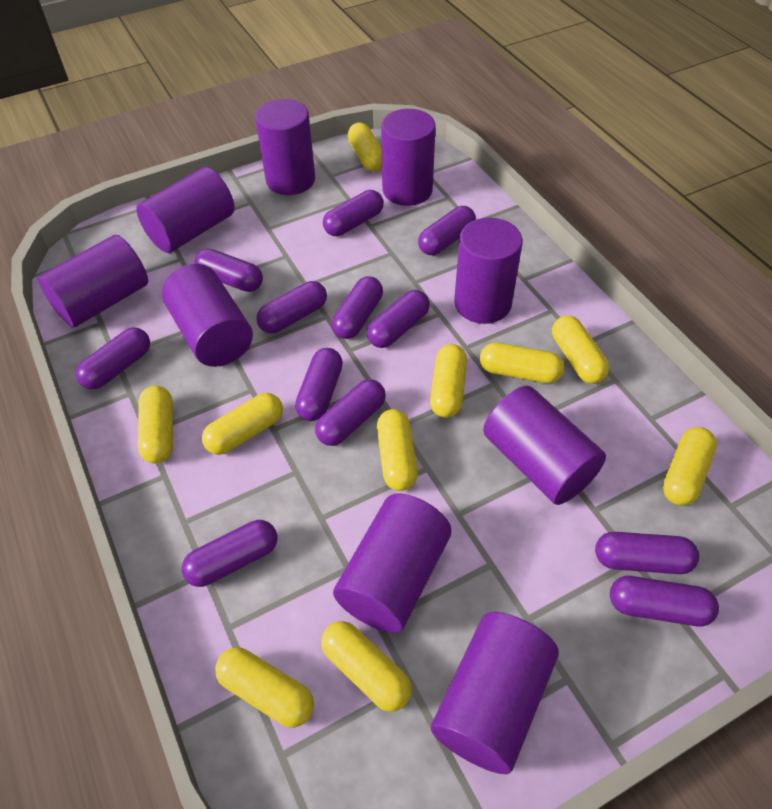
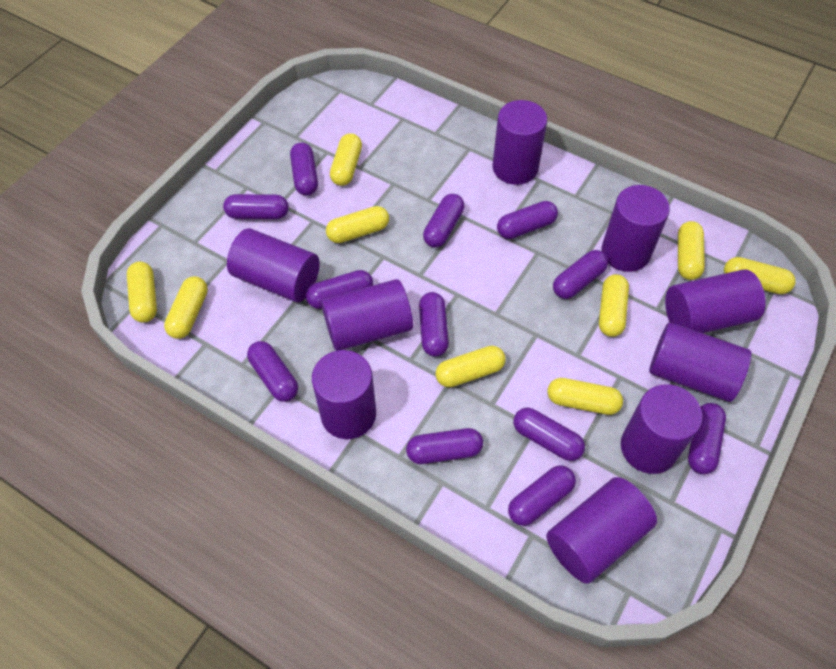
yellow capsule: [138,385,173,464] [202,393,283,455] [215,647,314,728] [321,621,412,712] [348,123,382,171] [377,409,418,491] [430,344,467,418] [480,343,564,383] [552,316,609,384] [663,427,717,506] = 10 -> [127,261,157,323] [164,276,208,339] [326,206,389,243] [330,133,362,186] [436,346,506,387] [548,378,623,415] [599,274,629,337] [678,221,705,280] [724,257,796,294] = 9

